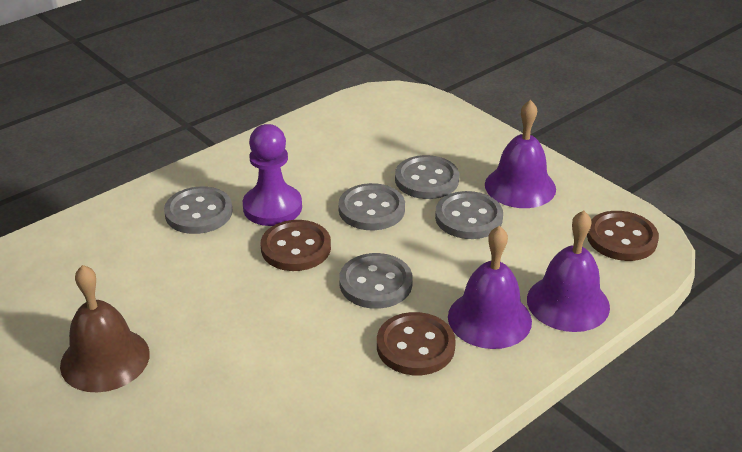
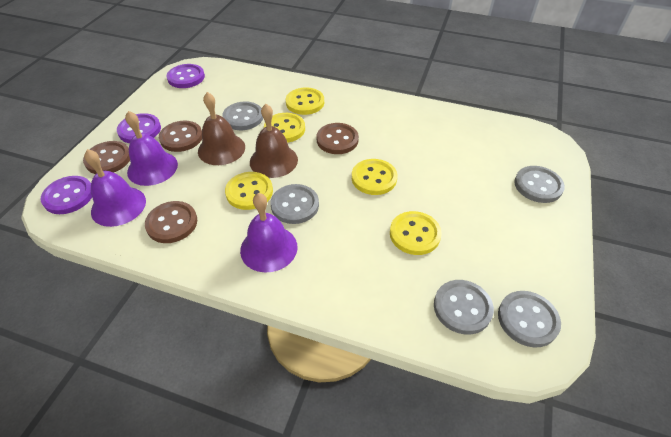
brown bell: [60,265,150,392] = 1 -> [198,92,245,165] [250,104,298,178] = 2
brown button: [261,220,331,271] [377,312,456,375] [587,211,659,261] = 3 -> [83,141,130,174] [145,201,197,243] [159,121,202,152] [316,123,359,154] = 4
purple button: none = 0 -> [41,176,92,214] [117,113,161,143] [166,64,205,88] = 3
purple pawn: [243,124,302,226] = 1 -> none = 0
yellow button: none = 0 -> [225,172,273,210] [264,113,305,143] [286,87,324,115] [352,159,398,195] [390,211,442,255] = 5

